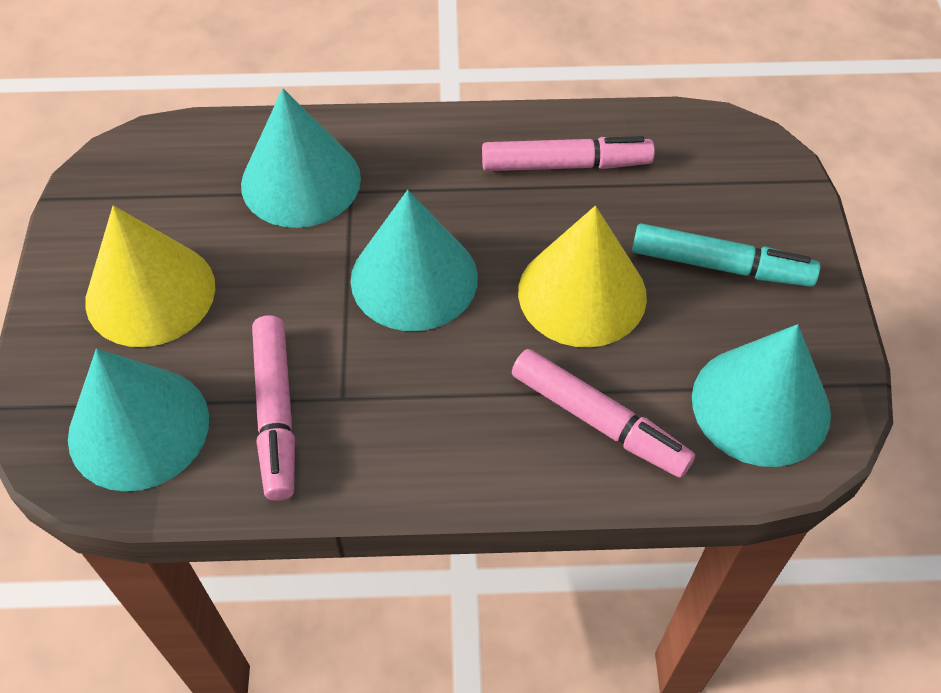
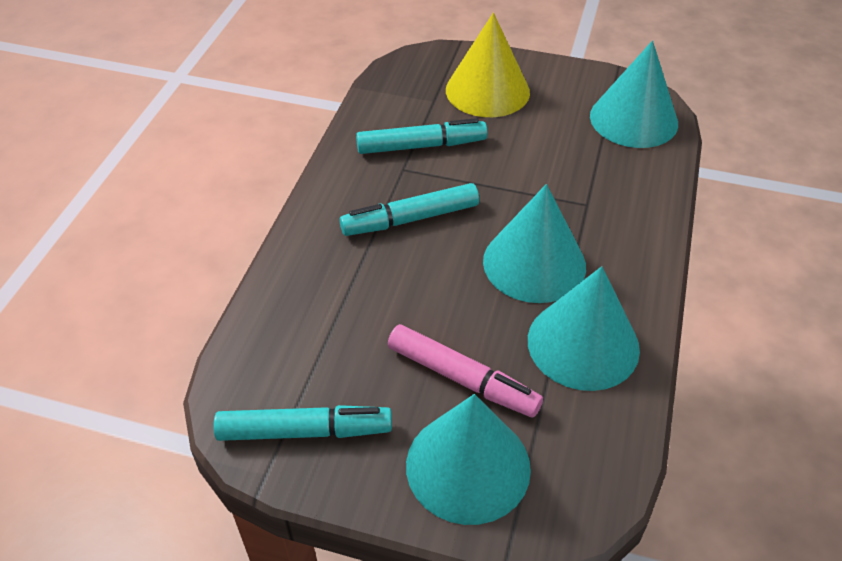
pink marker: [252,315,295,501] [482,136,655,171] [512,349,695,478] = 3 -> [388,324,543,418] = 1
turquoise marker: [632,223,820,287] = 1 -> [213,405,392,441] [339,183,479,236] [356,118,487,154] = 3
yellow cone: [85,205,215,347] [518,206,647,347] = 2 -> [446,13,530,117] = 1

